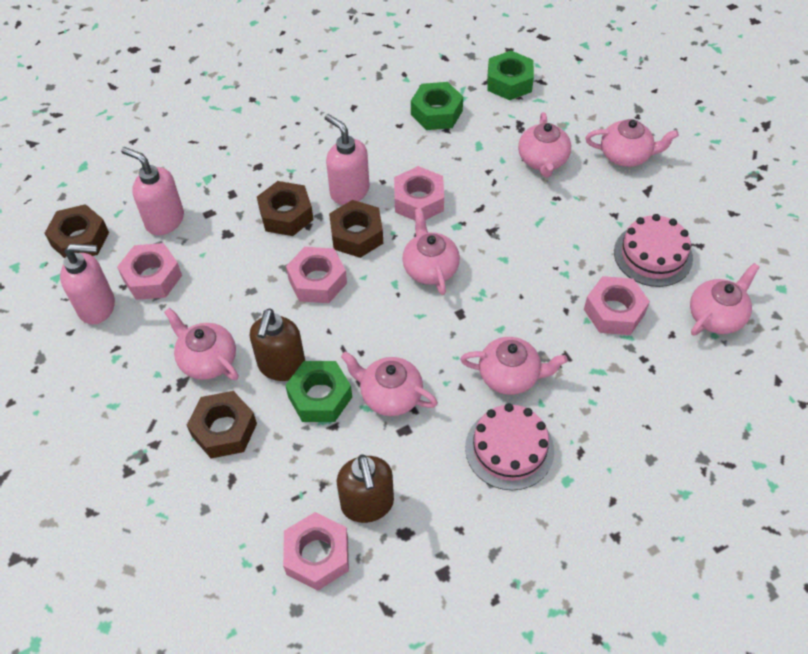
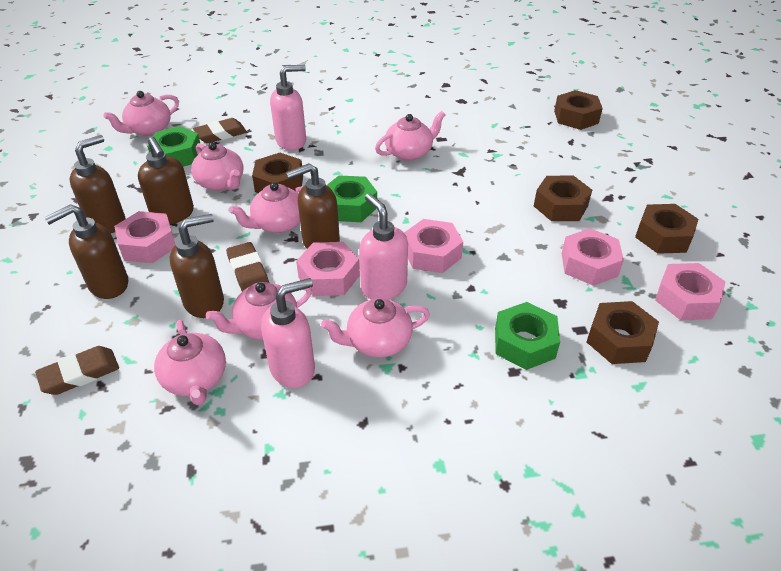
brown eraser: none = 0 -> [35,346,119,395] [193,118,247,143] [226,242,269,291] = 3
brown nut: [45,204,109,258] [187,391,257,458] [257,181,314,236] [329,200,383,258] = 4 -> [252,153,303,193] [534,176,592,221] [554,90,603,130] [587,301,659,364] [635,204,699,254] = 5
brown soap dispenser: [250,308,305,381] [337,454,394,523] = 2 -> [44,204,128,299] [69,135,126,233] [138,137,194,224] [170,214,224,318] [286,163,340,249] = 5
pink cake: [465,403,554,490] [614,214,693,287] = 2 -> none = 0

